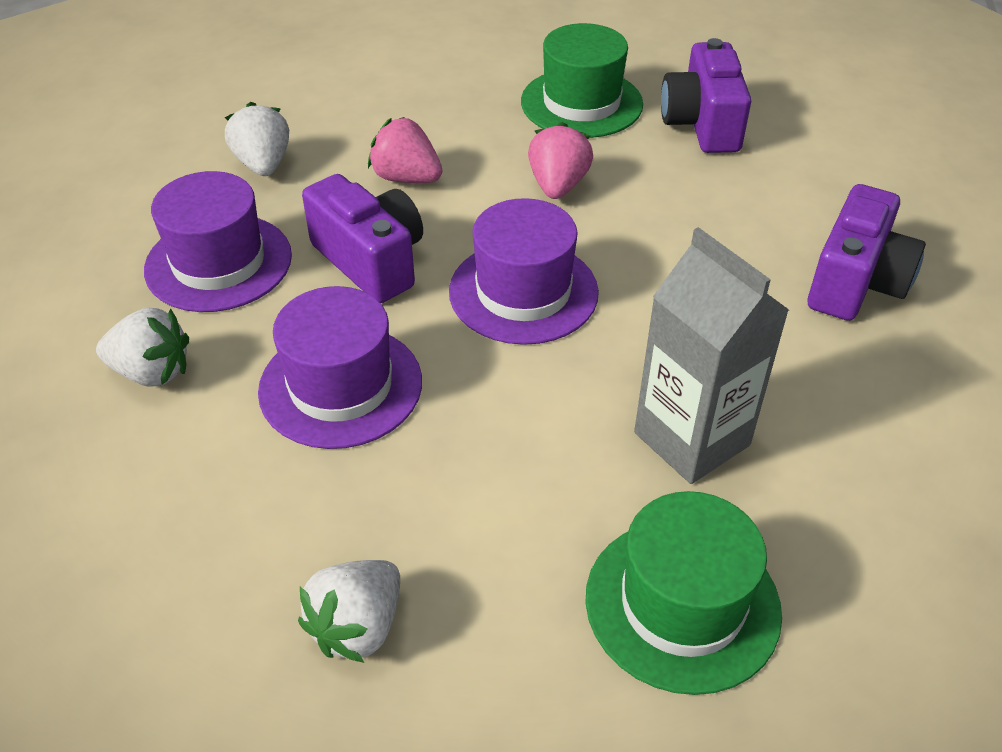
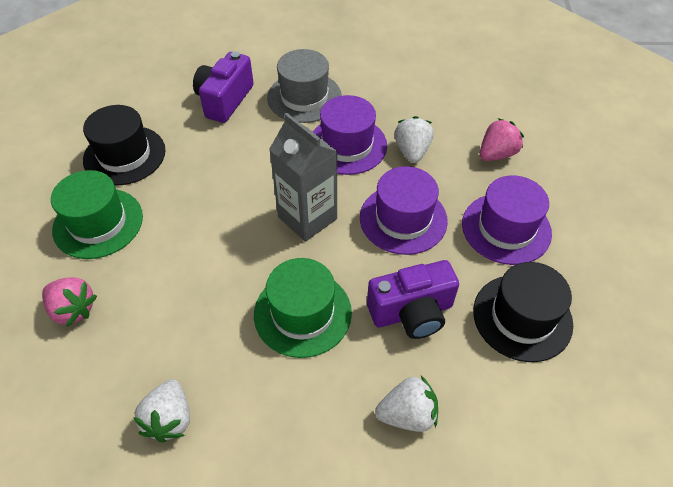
black hat: none = 0 -> [83,105,166,185] [473,262,573,362] = 2
grey hat: none = 0 -> [267,49,342,123] = 1
purple camera: [302,174,423,303] [661,38,751,153] [808,184,926,321] = 3 -> [193,51,254,123] [367,260,459,339] = 2

